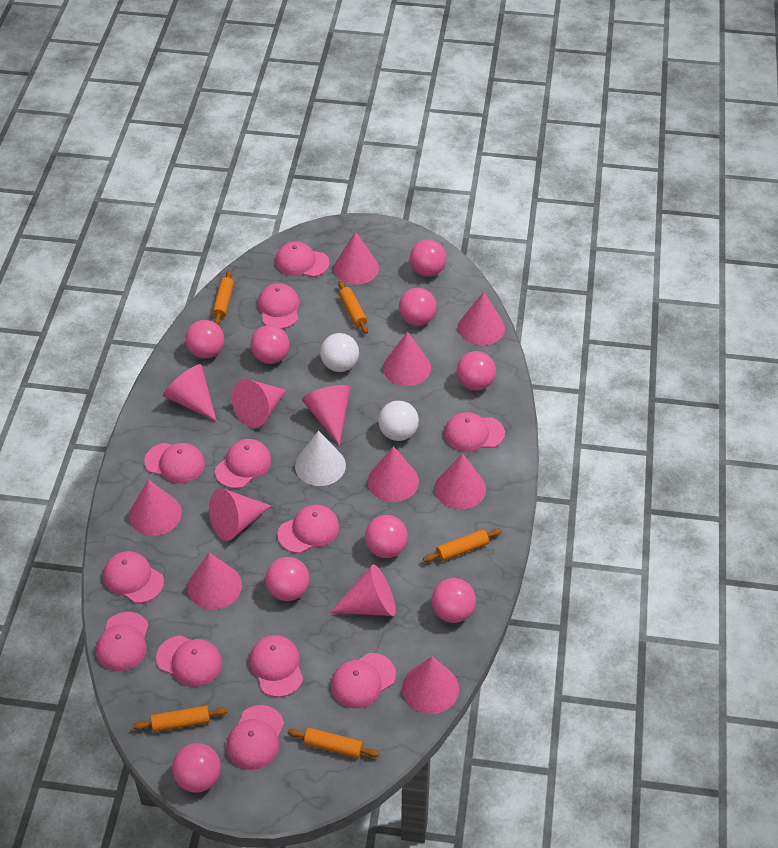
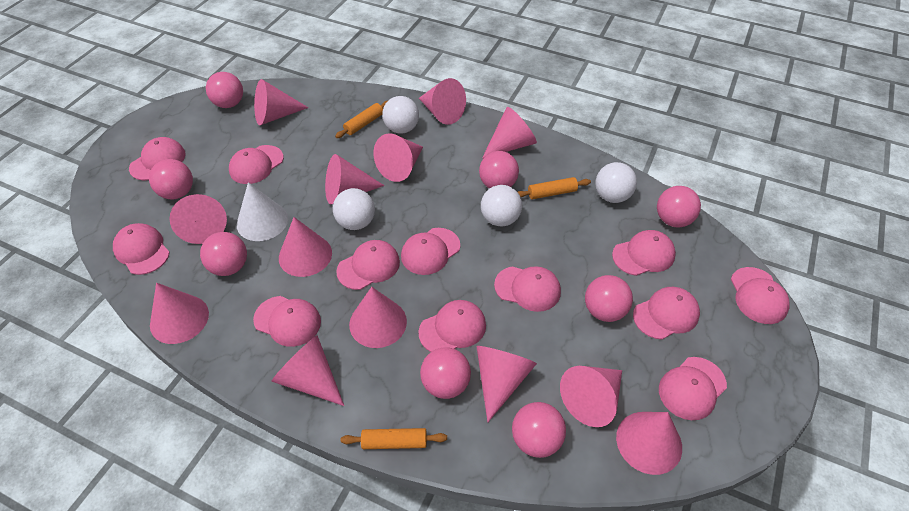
orange rolling pin: [133,706,227,732] [212,270,234,325] [288,728,380,758] [338,281,368,334] [423,529,502,562] = 5 -> [335,101,387,138] [340,428,447,449] [518,177,591,199] = 3
pink ball: [172,743,221,793] [185,320,224,359] [251,325,289,364] [265,557,309,601] [365,515,408,558] [399,288,437,326] [410,239,446,276] [431,578,476,623] [457,351,496,390] = 9 -> [149,159,193,200] [200,232,247,276] [206,72,243,108] [420,347,471,399] [479,151,519,189] [512,402,566,458] [585,275,633,322] [657,186,701,228] = 8
white ball: [320,333,359,372] [378,401,419,441] = 2 -> [333,188,375,230] [382,96,419,134] [481,185,522,226] [595,162,637,203] = 4

